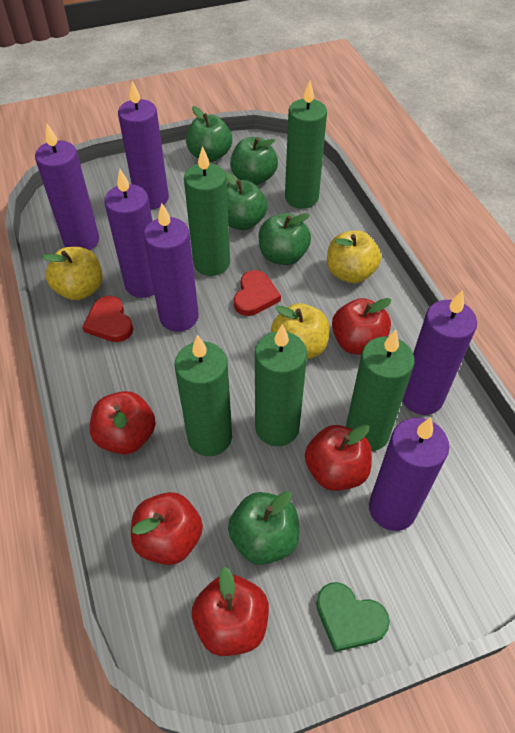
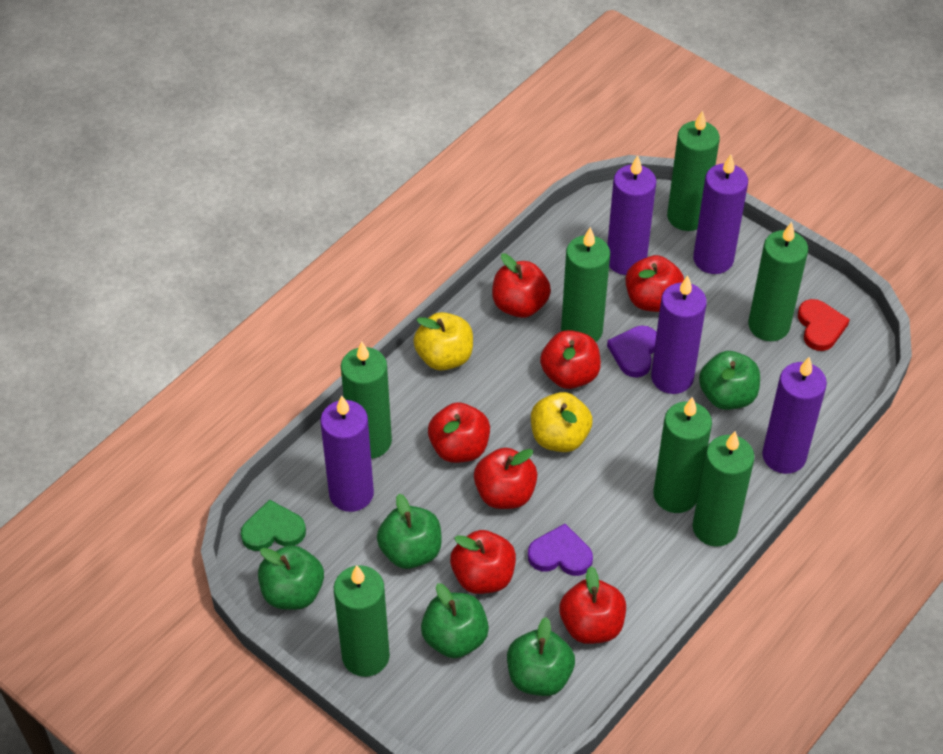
green candle: [174,335,232,456] [184,146,230,276] [255,324,307,446] [285,81,327,209] [346,330,415,451] = 5 -> [334,565,390,677] [341,342,392,459] [561,227,610,342] [653,397,712,513] [667,110,720,231] [692,431,755,547] [748,222,808,341] = 7
purple candle: [35,123,99,250] [104,169,154,298] [118,81,169,209] [144,203,199,332] [369,417,449,531] [402,290,477,415] = 6 -> [320,396,374,512] [607,155,656,275] [651,276,707,394] [693,155,748,274] [762,357,827,474] = 5
purple heart: none = 0 -> [528,524,593,576] [607,326,657,377] = 2
red apple: [90,391,156,455] [131,492,203,565] [192,567,269,656] [305,424,372,491] [332,298,391,355] = 5 -> [428,402,490,463] [450,530,516,594] [474,448,538,509] [492,253,551,318] [540,330,601,389] [559,566,626,644] [625,255,684,312] = 7
red heart: [82,296,133,342] [234,270,281,316] = 2 -> [798,299,850,351] = 1
yellow apple: [42,247,103,300] [271,303,329,359] [327,231,381,283] = 3 -> [413,312,473,371] [531,392,593,452] = 2

